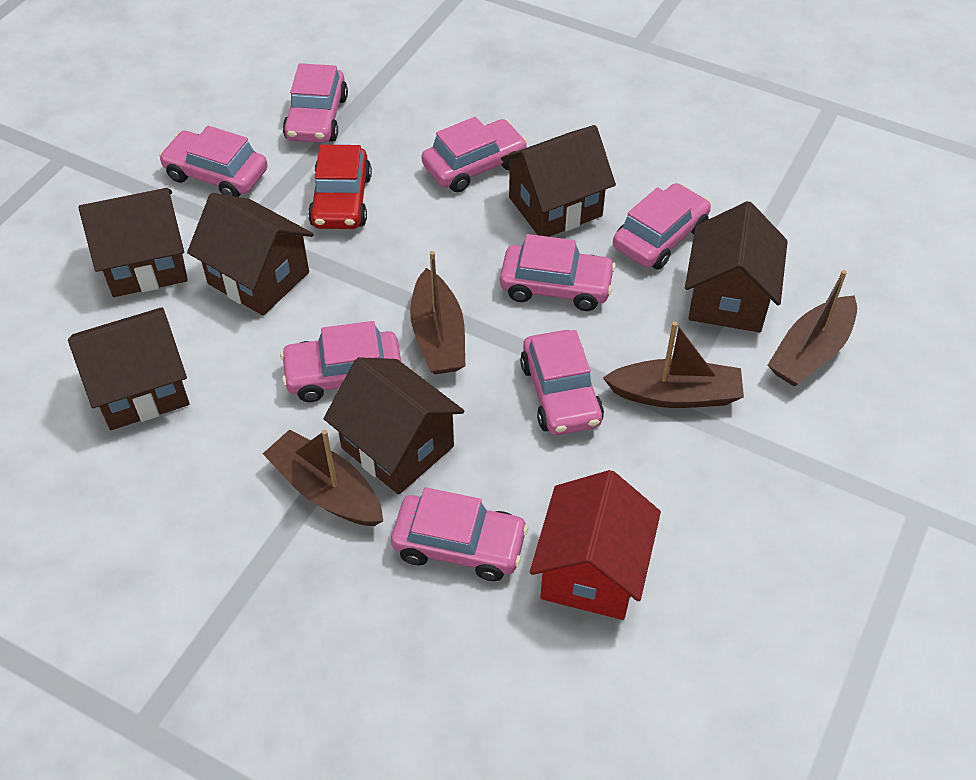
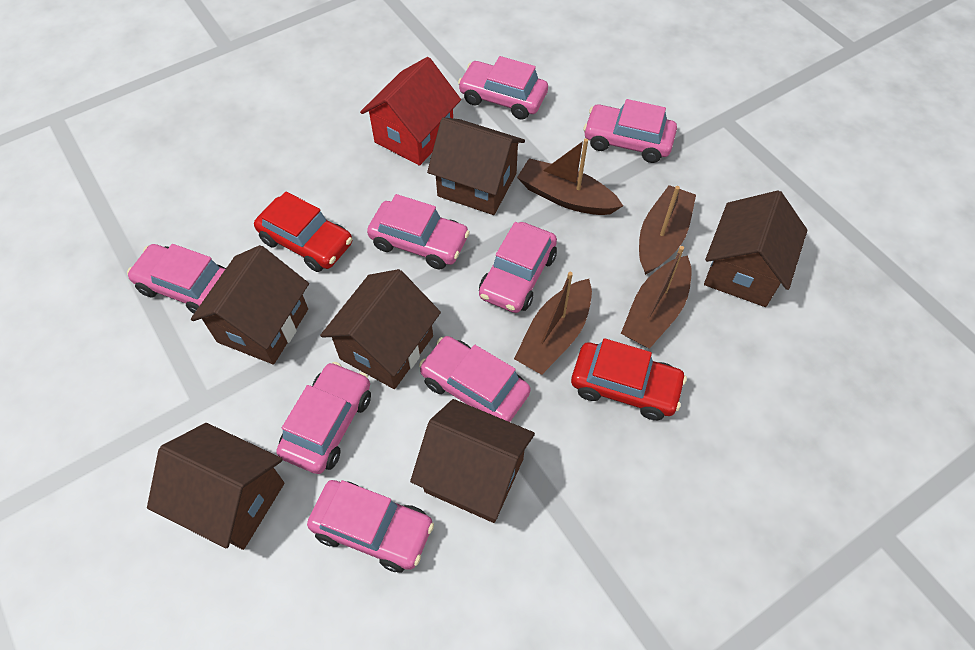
red car: [308,145,372,229] = 1 -> [254,191,352,272] [571,338,687,420] = 2

